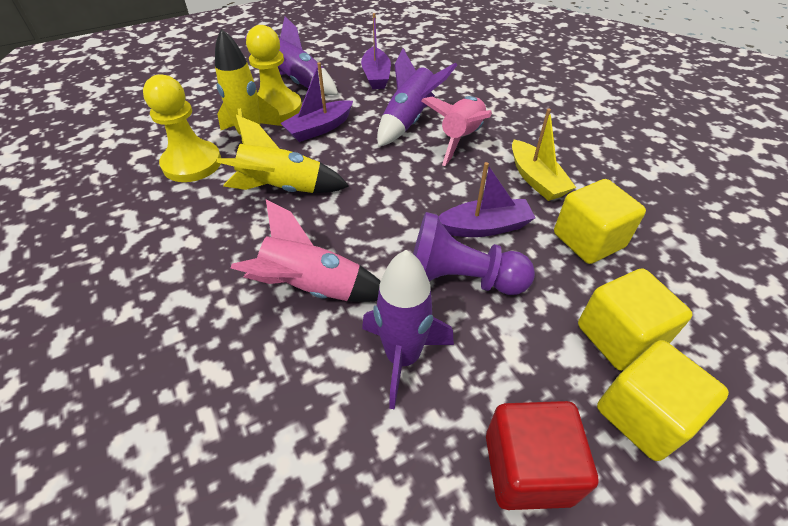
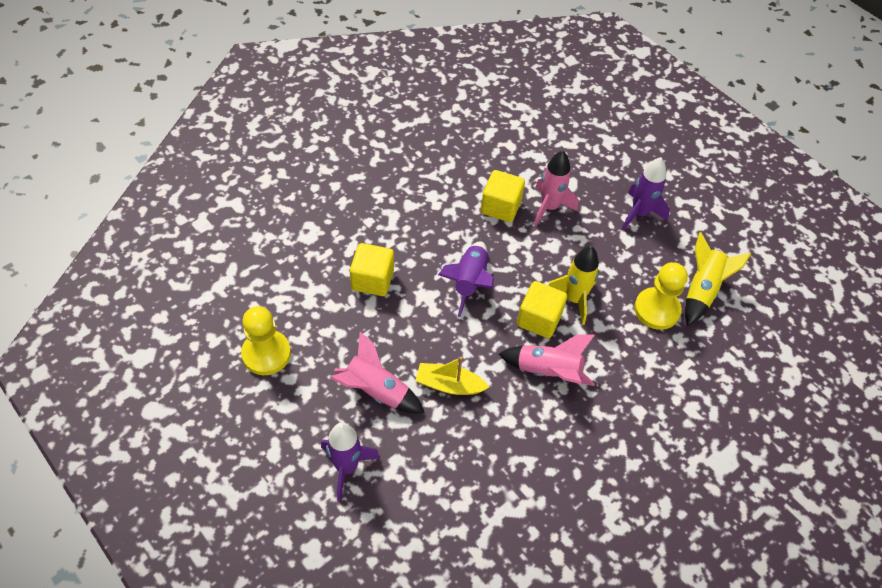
pink rocket: [231,199,381,302] [421,96,492,166] = 2 -> [330,332,425,413] [498,335,595,386] [534,150,578,226] = 3
purple boat: [280,62,353,142] [361,13,391,89] [438,162,536,237] = 3 -> none = 0
purple pawn: [413,212,535,295] = 1 -> none = 0
red cube: [486,401,599,510] = 1 -> none = 0

